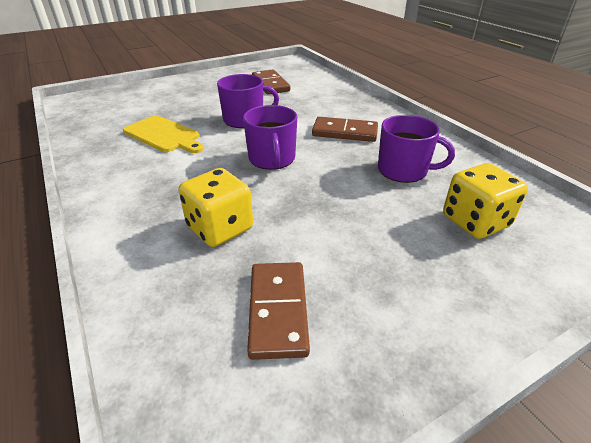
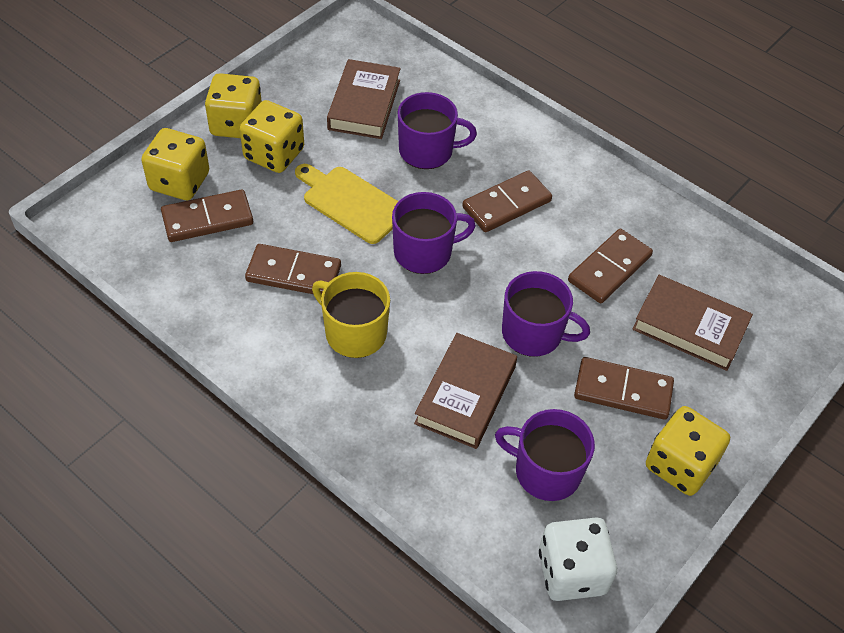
brown book: none = 0 -> [327,59,401,139] [414,333,517,449] [632,275,753,371] = 3
brown domino: [247,262,310,360] [252,70,290,94] [312,117,378,142] = 3 -> [161,189,253,242] [245,244,341,294] [462,170,552,232] [568,229,653,303] [574,357,674,420] = 5
purple mug: [217,74,279,128] [243,105,297,170] [378,115,455,183] = 3 -> [392,192,476,274] [398,92,477,169] [495,409,595,501] [502,271,590,357] = 4
white dice: none = 0 -> [539,517,617,601] = 1
yellow dice: [178,168,253,247] [443,163,528,239] = 2 -> [141,128,209,200] [205,73,262,138] [239,100,304,173] [646,406,730,496] = 4
yellow mug: none = 0 -> [312,272,390,358] = 1

